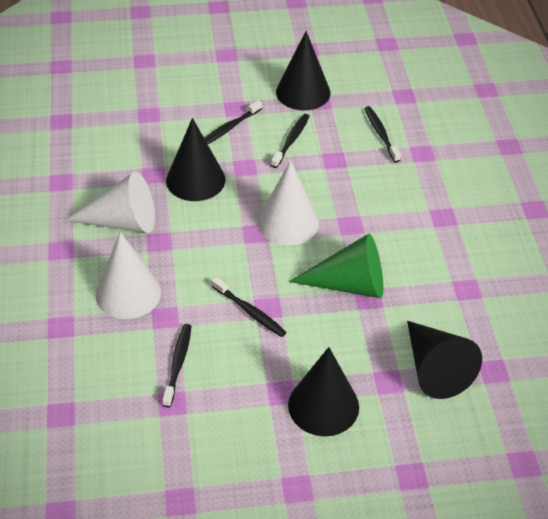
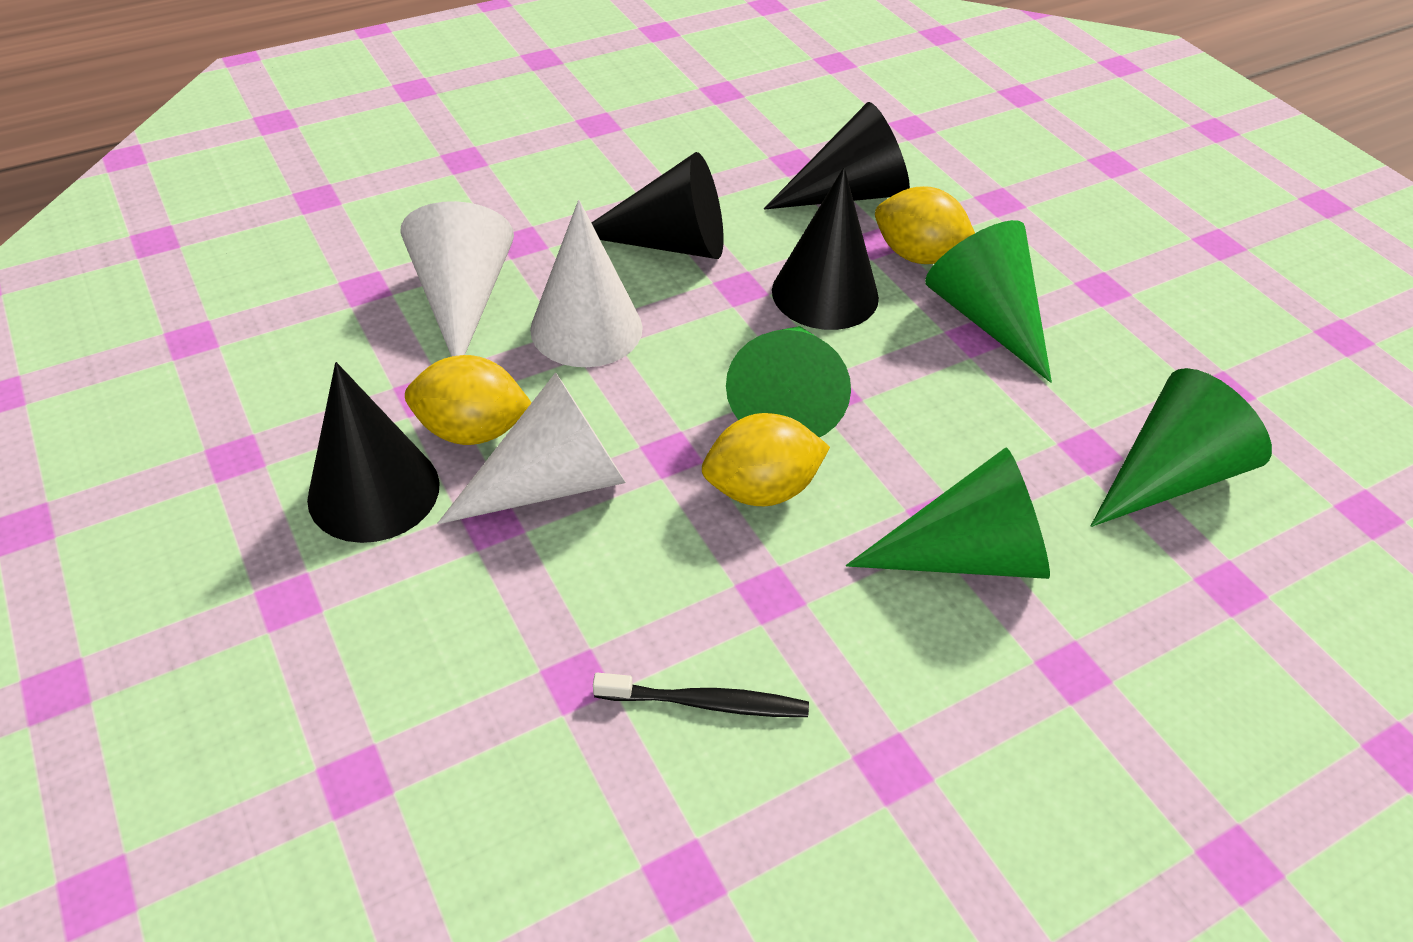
black toothbrush: [162,324,191,407] [204,100,262,144] [212,277,286,337] [271,114,310,168] [364,106,401,163] = 5 -> [593,672,809,717] = 1
green cone: [289,233,383,298] = 1 -> [726,326,851,438] [846,448,1050,579] [925,220,1052,383] [1091,368,1272,527] = 4
yellow lemon: none = 0 -> [405,355,532,445] [702,413,830,506] [875,186,975,264] = 3

